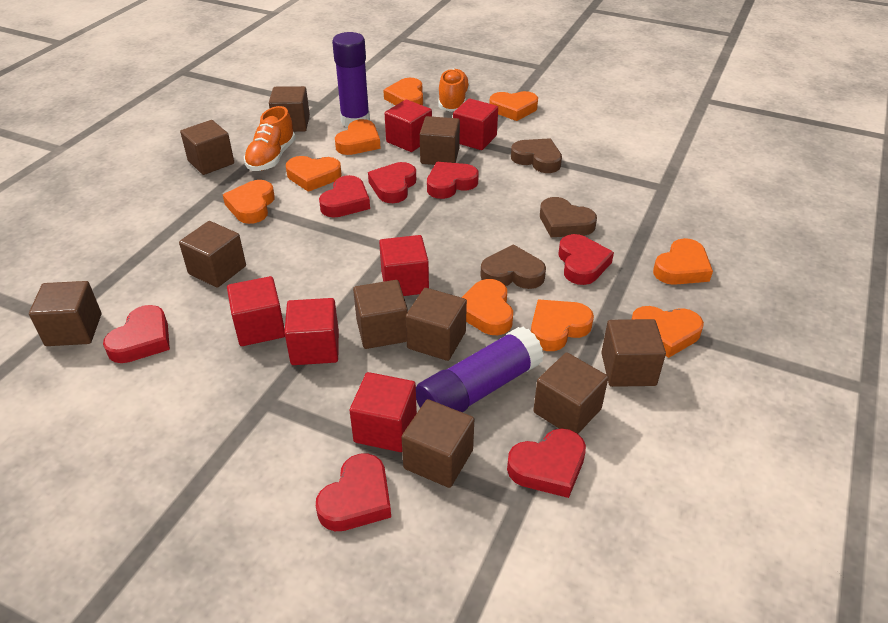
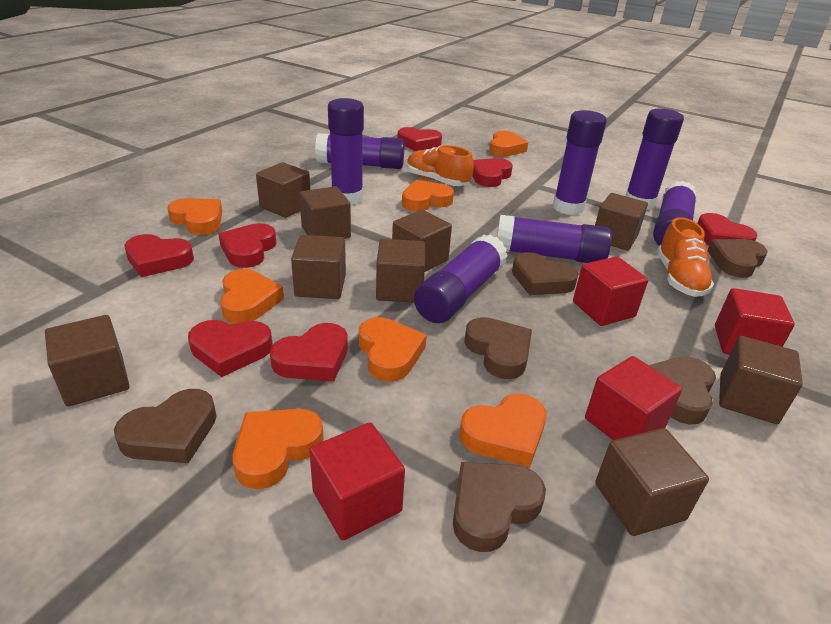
brown cube: [29,281,101,346] [179,221,246,288] [180,120,234,175] [269,86,310,132] [353,280,408,349] [402,399,474,488] [405,288,467,361] [420,116,460,165] [533,352,608,434] [601,319,666,387] = 10 -> [45,315,130,407] [256,162,310,218] [291,235,346,299] [299,186,351,239] [376,239,425,303] [392,210,452,272] [595,193,648,251] [595,428,709,536] [719,336,803,424] = 9
brown heart: [480,244,546,289] [511,138,562,173] [540,197,597,237] = 3 -> [114,389,216,463] [453,462,546,552] [464,317,532,379] [512,252,578,295] [649,356,716,424] [707,239,768,278] = 6
orange heart: [223,180,275,224] [286,156,342,192] [335,119,381,155] [383,78,423,105] [462,279,513,335] [489,91,538,121] [531,300,594,351] [632,306,704,358] [653,238,713,285] = 9 -> [168,198,222,235] [220,269,284,324] [233,409,324,489] [359,317,427,382] [402,180,454,212] [459,394,547,467] [489,131,528,157] = 7
purple glue stick: [332,32,370,127] [416,327,544,413] = 2 -> [315,133,405,169] [328,98,364,205] [414,234,508,323] [497,215,612,263] [553,110,607,215] [625,108,684,210] [653,181,697,246] = 7
red cube: [227,276,285,346] [284,298,339,365] [350,372,417,452] [379,235,429,296] [385,100,432,152] [453,98,498,150] = 6 -> [309,422,405,541] [573,256,648,326] [585,356,682,440] [715,288,795,355] = 4

